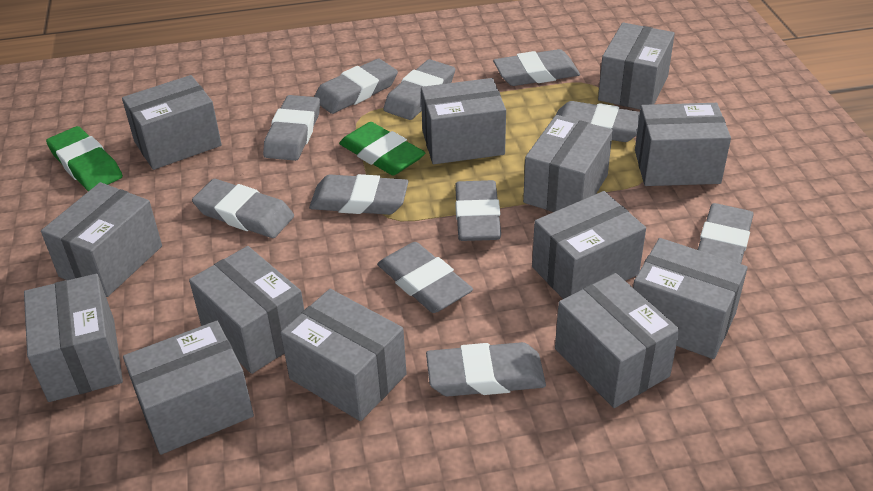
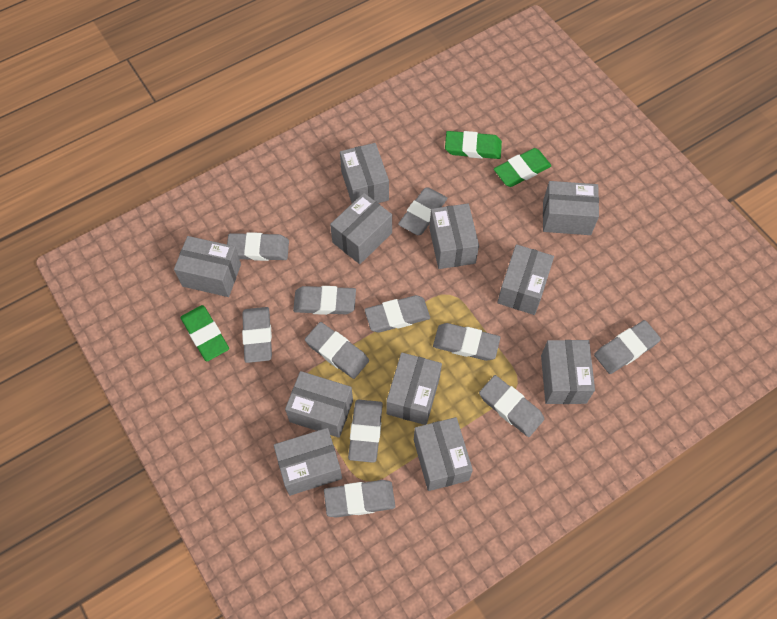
green eraser: [46,126,123,191] [339,122,426,175] = 2 -> [181,305,229,361] [445,131,502,159] [494,148,551,187] = 3
grey box: [24,274,123,402] [41,182,162,297] [122,75,222,170] [123,321,254,455] [189,246,304,374] [281,289,407,421] [421,78,506,164] [523,115,613,212] [532,191,646,299] [555,273,680,408] [598,22,675,109] [633,238,748,359] [635,103,731,186] = 13 -> [174,236,241,297] [274,428,342,496] [285,371,353,438] [330,193,392,264] [340,143,389,203] [386,353,442,425] [414,417,473,491] [429,203,479,269] [497,244,554,315] [541,340,595,404] [543,181,599,235] = 11

